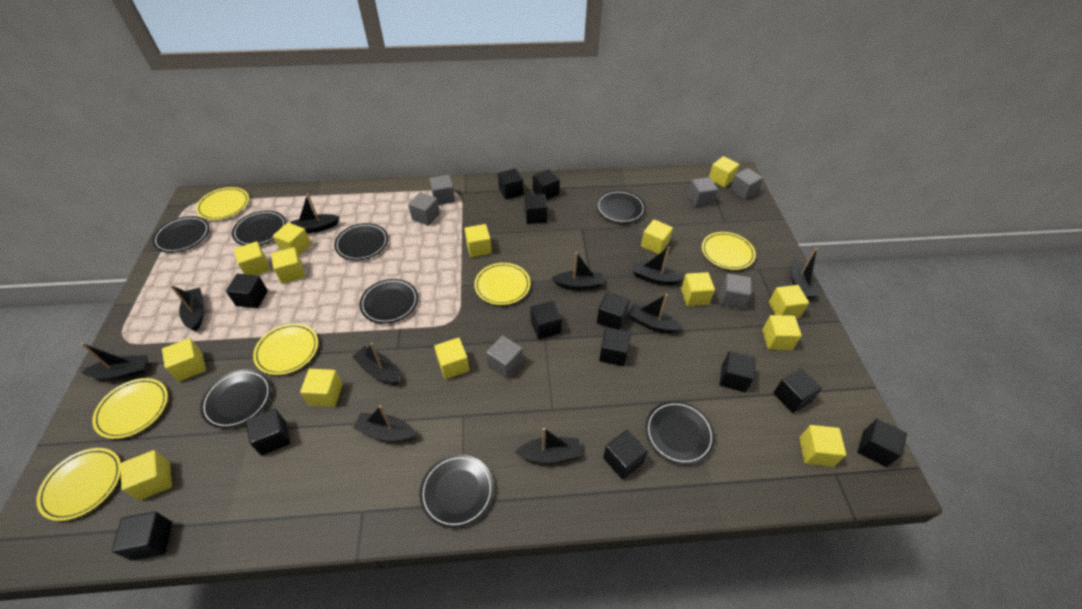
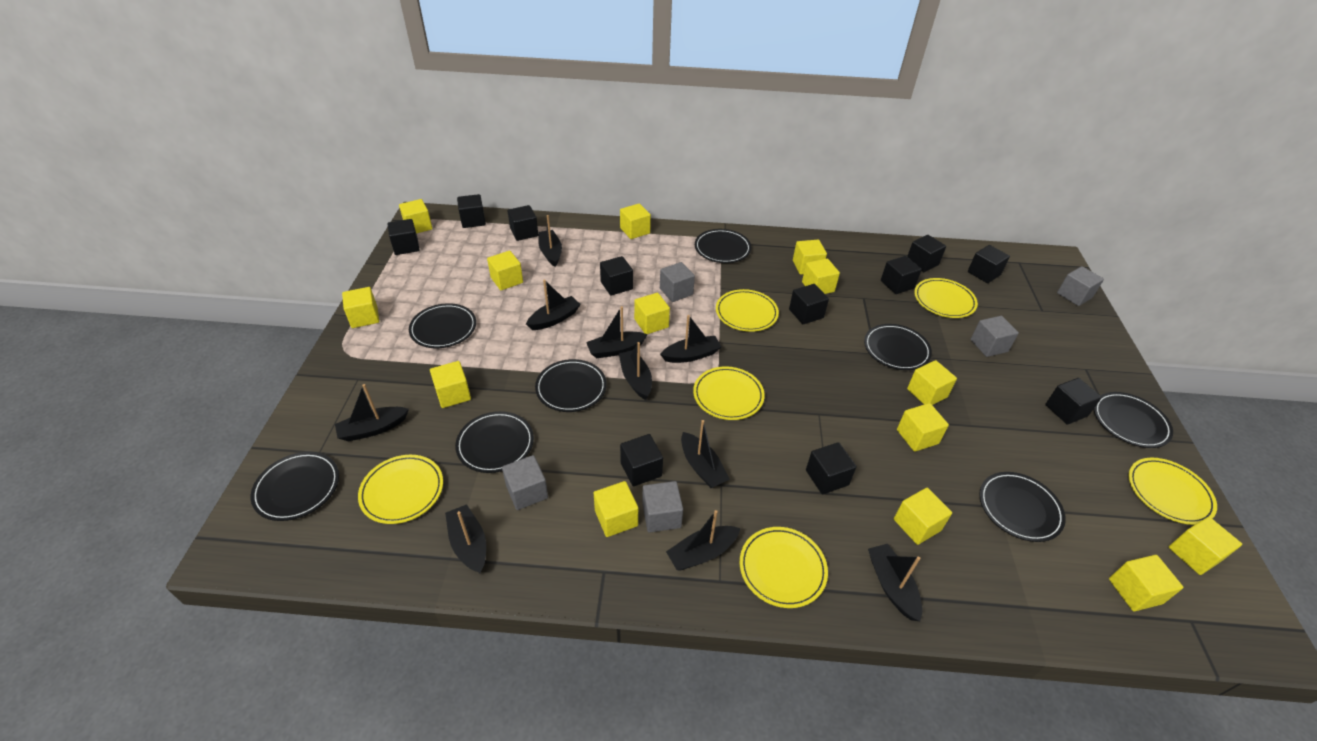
black cube: [112,512,172,561] [226,274,268,308] [246,408,290,456] [498,168,524,200] [524,194,548,224] [531,301,562,339] [533,169,560,200] [597,292,630,330] [599,327,631,366] [603,430,648,480] [719,351,756,392] [773,369,822,413] [857,419,907,467] = 13 -> [388,219,420,255] [457,194,486,228] [508,205,538,241] [600,256,633,296] [620,434,663,486] [789,284,829,324] [806,442,857,494] [881,256,922,294] [907,235,946,272] [968,245,1010,283] [1045,378,1102,425] = 11
grey cube: [408,192,440,226] [429,175,455,205] [486,335,523,379] [688,177,718,207] [720,274,751,309] [730,168,763,200] = 6 -> [502,455,548,510] [642,481,683,533] [660,262,695,302] [971,316,1019,357] [1057,266,1104,306] = 5

